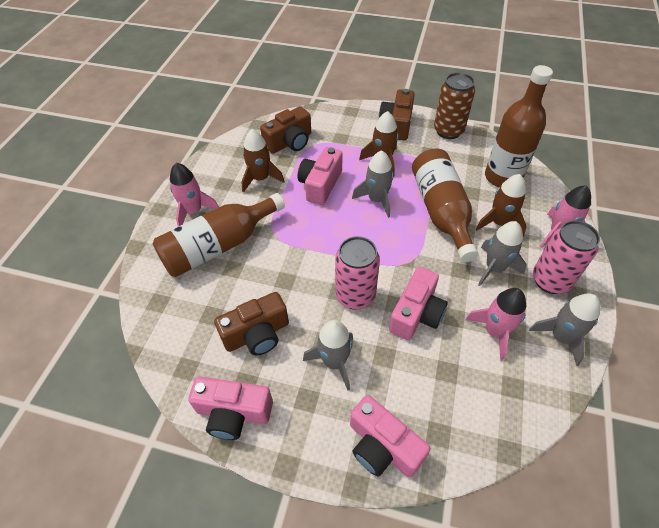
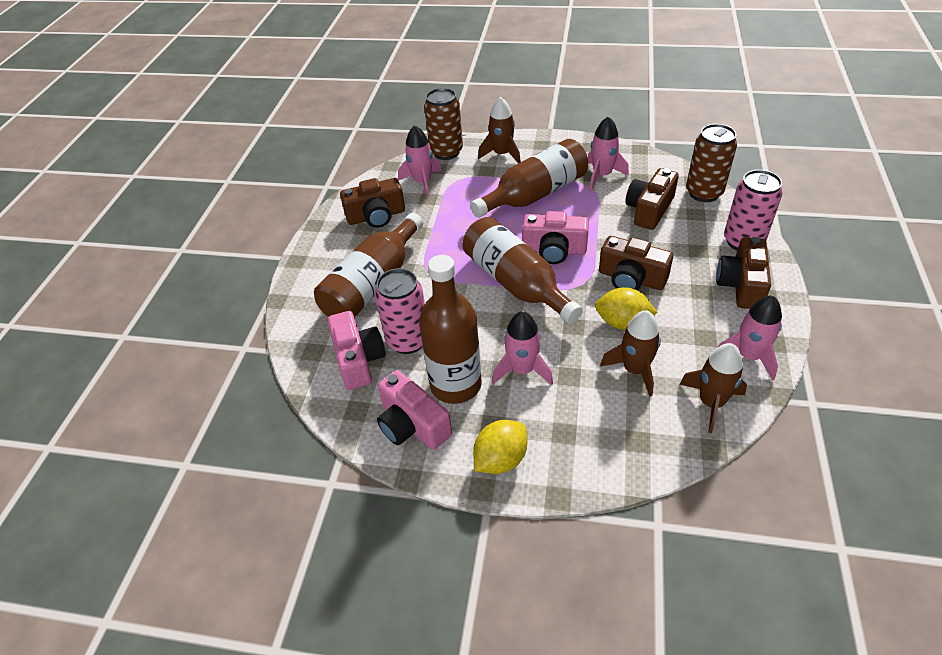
brown bottle: [153,193,285,277] [412,148,479,262] [485,65,553,188] = 3 -> [314,213,423,317] [419,255,482,404] [462,217,583,324] [470,139,588,218] = 4
brown camera: [214,292,289,356] [260,106,311,154] [379,89,415,140] = 3 -> [340,178,405,228] [599,236,673,291] [625,168,679,230] [716,237,771,309] = 4
brown can: [434,72,475,139] = 1 -> [424,88,463,160] [686,124,737,202] = 2
grey rocket: [303,320,353,391] [352,150,394,218] [478,221,527,286] [529,293,600,366] = 4 -> none = 0
pink camera: [188,376,273,440] [298,147,342,205] [350,395,430,477] [389,267,448,340] = 4 -> [327,311,385,390] [377,370,452,450] [522,211,589,264] = 3
pink rocket: [170,163,219,226] [465,288,526,361] [540,185,591,248] = 3 -> [398,125,442,198] [492,311,553,385] [588,116,629,190] [718,295,782,380] = 4
yellow lemon: none = 0 -> [473,420,527,474] [595,287,658,330] = 2

